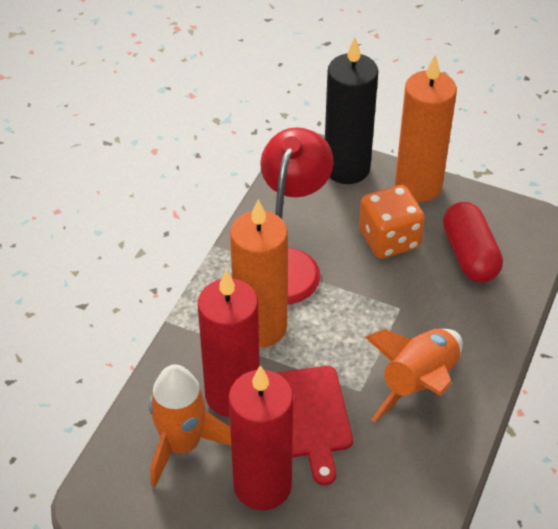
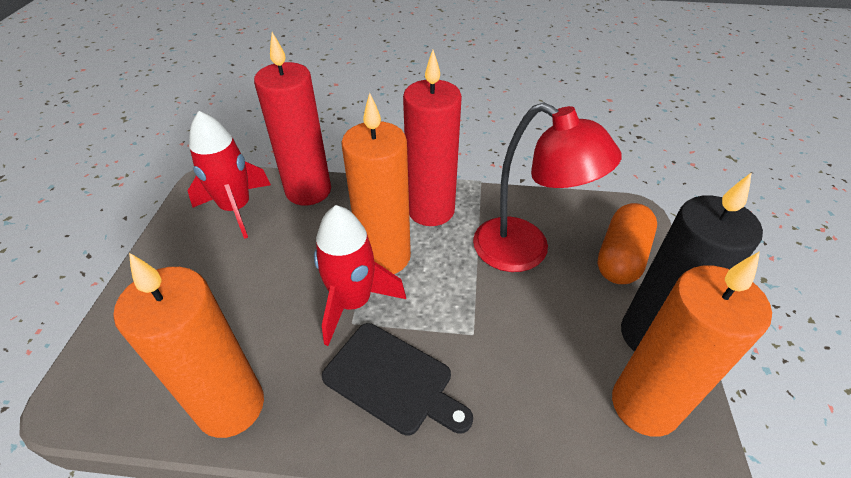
black cutting board: none = 0 -> [322,323,473,436] = 1
orange candle: [230,199,288,348] [395,55,457,202] = 2 -> [114,253,264,438] [341,93,411,274] [612,251,772,437] = 3
orange capsule: none = 0 -> [597,203,657,284] = 1
orange dice: [359,185,425,259] = 1 -> none = 0
orange rocket: [149,364,231,487] [365,329,463,423] = 2 -> none = 0
red capsule: [443,202,503,282] = 1 -> none = 0
red cutting board: [277,366,353,485] = 1 -> none = 0
red rocket: none = 0 -> [188,111,271,239] [314,205,406,346] = 2

